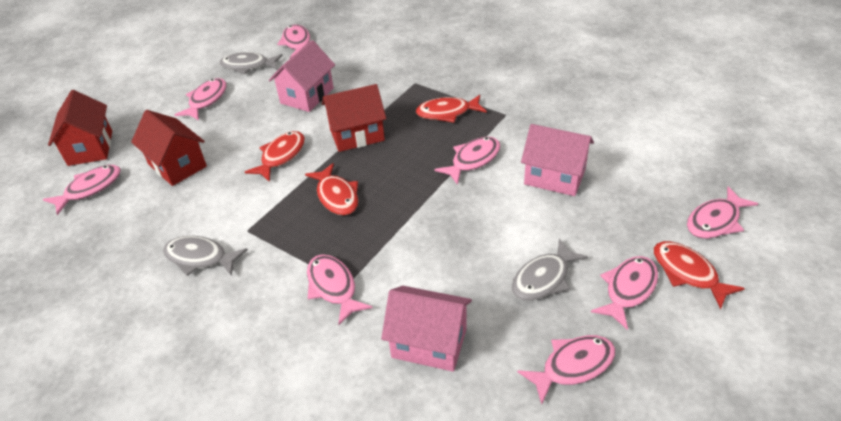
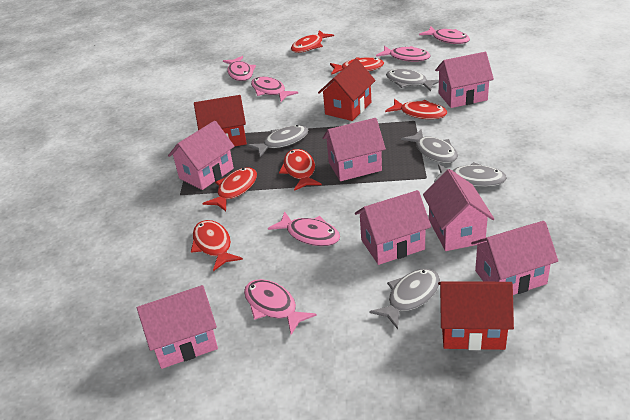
grey fish: [163,236,248,276] [219,52,283,74] [511,239,588,301] = 3 -> [248,125,308,157] [369,269,440,329] [386,69,439,91] [401,129,458,163] [434,162,507,187] = 5
pink fish: [43,165,121,215] [175,78,226,120] [277,24,310,58] [307,255,372,325] [434,137,500,185] [517,335,615,404] [591,256,658,330] [687,186,758,239] = 8 -> [223,56,256,81] [244,279,317,335] [251,77,298,102] [268,211,340,246] [376,46,430,62] [419,27,470,44] = 6
pink house: [269,40,335,112] [381,286,472,372] [521,124,594,196] = 3 -> [137,285,218,369] [168,121,235,190] [323,118,386,181] [355,190,431,265] [423,169,494,251] [435,52,494,108] [471,221,558,295] = 7
red fish: [245,131,305,182] [305,163,358,215] [416,95,487,123] [654,241,745,310] = 4 -> [191,220,243,271] [203,167,257,211] [279,149,322,191] [291,30,334,53] [330,57,384,75] [385,99,447,119] = 6

